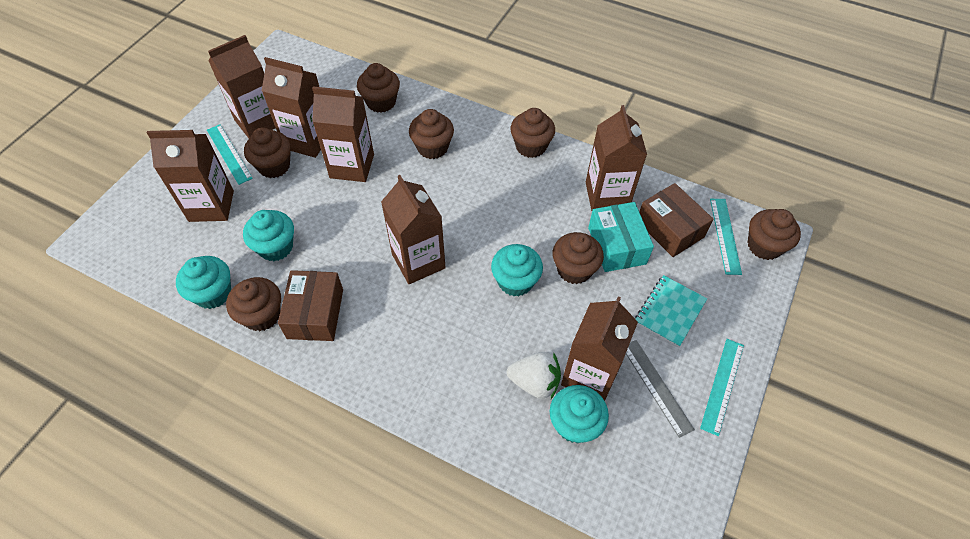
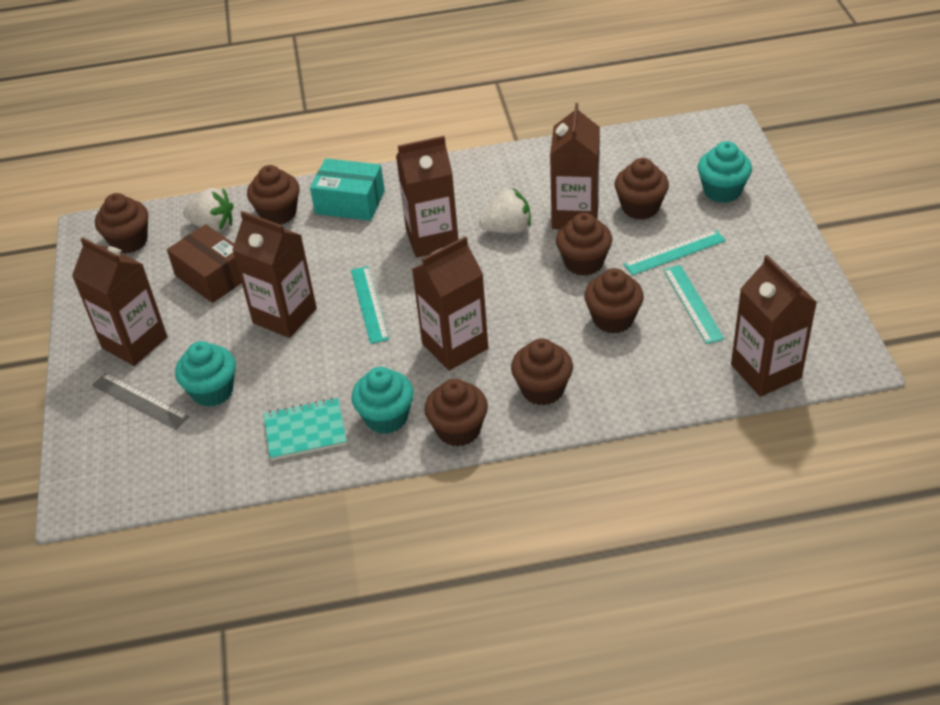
brown box: [278,270,343,341] [639,183,714,257] = 2 -> [167,224,242,303] = 1
brown carton: [147,130,234,222] [208,35,276,138] [262,57,321,158] [312,86,374,182] [381,175,446,284] [561,296,638,401] [586,105,647,211] = 7 -> [72,237,168,366] [232,211,317,338] [396,136,458,258] [412,236,488,371] [550,103,600,229] [731,255,817,397] = 6
turquoise cupcake: [176,256,231,309] [243,210,294,261] [491,244,543,296] [550,385,609,443] = 4 -> [175,341,236,407] [351,367,414,434] [698,141,752,203] = 3
white strawberry: [507,352,561,399] = 1 -> [183,188,234,232] [479,188,531,233] = 2

